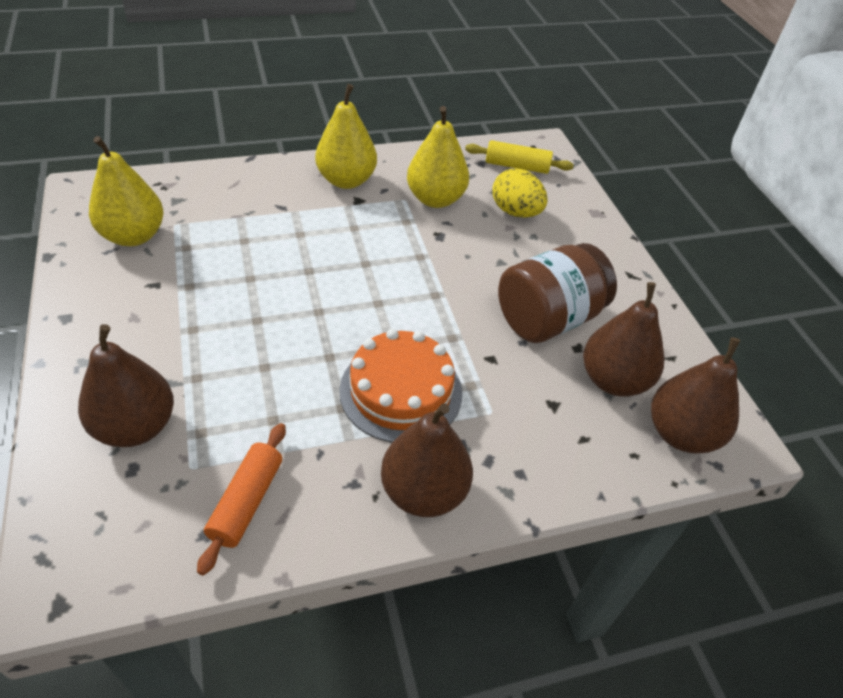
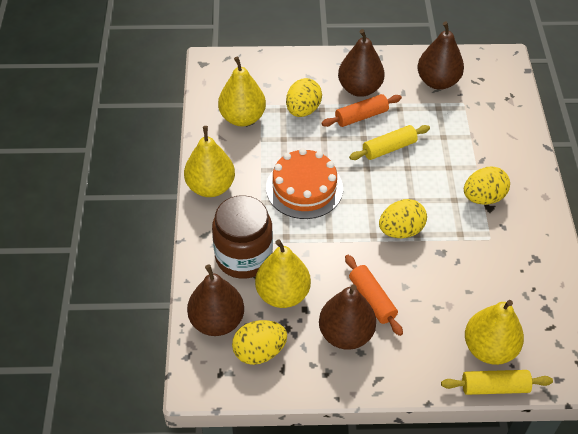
orange rolling pin: [197,423,286,575] = 1 -> [322,94,402,127] [345,255,403,336] = 2
yellow egg: [492,168,548,217] = 1 -> [232,320,287,365] [286,78,322,117] [379,199,427,238] [464,167,510,205] = 4
yellow pear: [89,136,163,246] [315,84,377,189] [407,106,469,208] = 3 -> [184,126,235,197] [218,57,266,127] [255,240,311,308] [465,300,524,365] = 4
yellow rolling pin: [465,140,574,174] = 1 -> [349,125,430,160] [441,370,553,395] = 2

